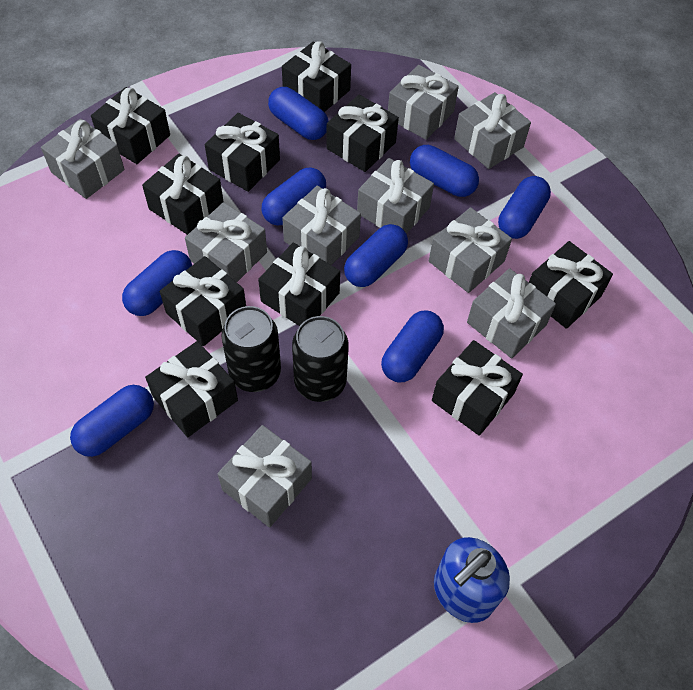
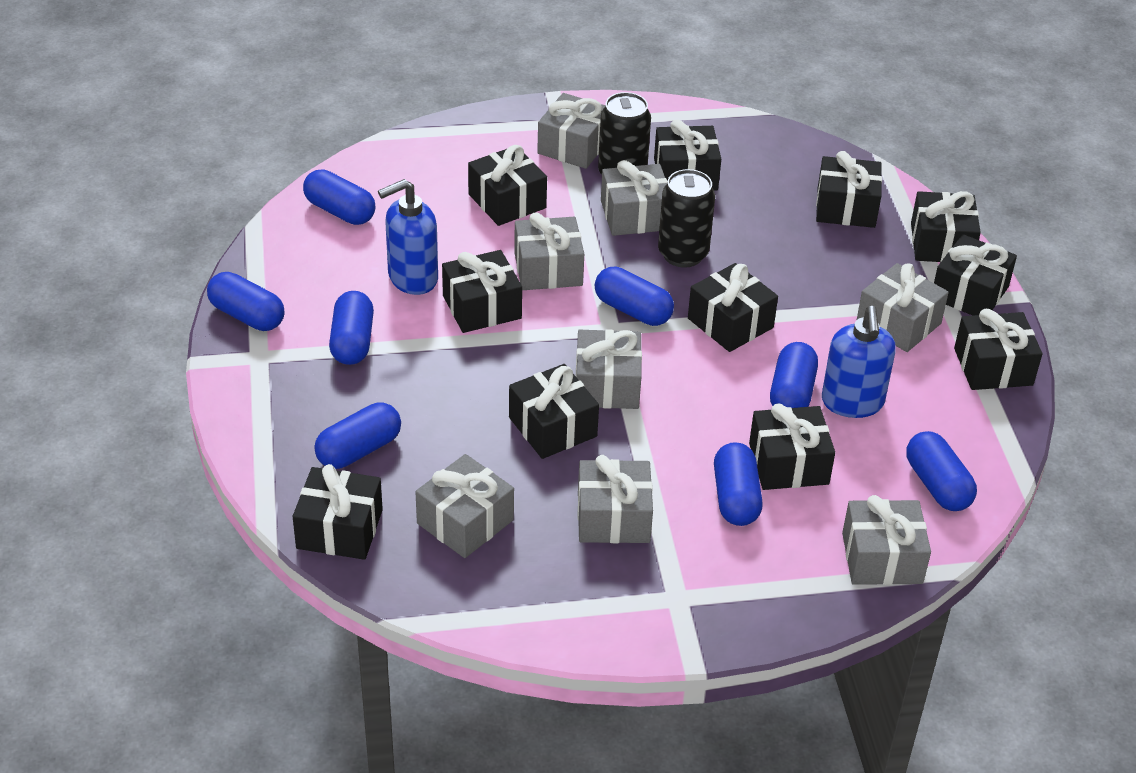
black gift: [91,87,170,164] [142,153,224,235] [145,341,238,437] [160,256,246,346] [205,113,280,192] [258,242,340,326] [282,41,351,112] [326,94,399,172] [432,340,523,436] [529,241,613,329] = 10 -> [293,464,383,560] [442,250,522,333] [468,145,547,226] [509,364,599,459] [654,120,721,191] [688,263,778,352] [749,403,835,490] [816,151,882,228] [911,191,981,262] [934,234,1017,315] [954,309,1042,390] = 11
blue soap dispenser: [434,537,510,623] = 1 -> [378,179,438,295] [822,306,896,418] = 2
grey gift: [41,119,125,199] [185,202,267,282] [218,425,312,528] [282,185,361,265] [357,158,434,234] [388,65,459,140] [429,207,512,293] [454,92,531,169] [467,268,556,358] = 9 -> [416,454,514,558] [514,213,584,290] [537,93,606,169] [576,329,642,409] [578,455,653,543] [601,160,668,236] [842,495,931,585] [857,263,949,352] = 8

